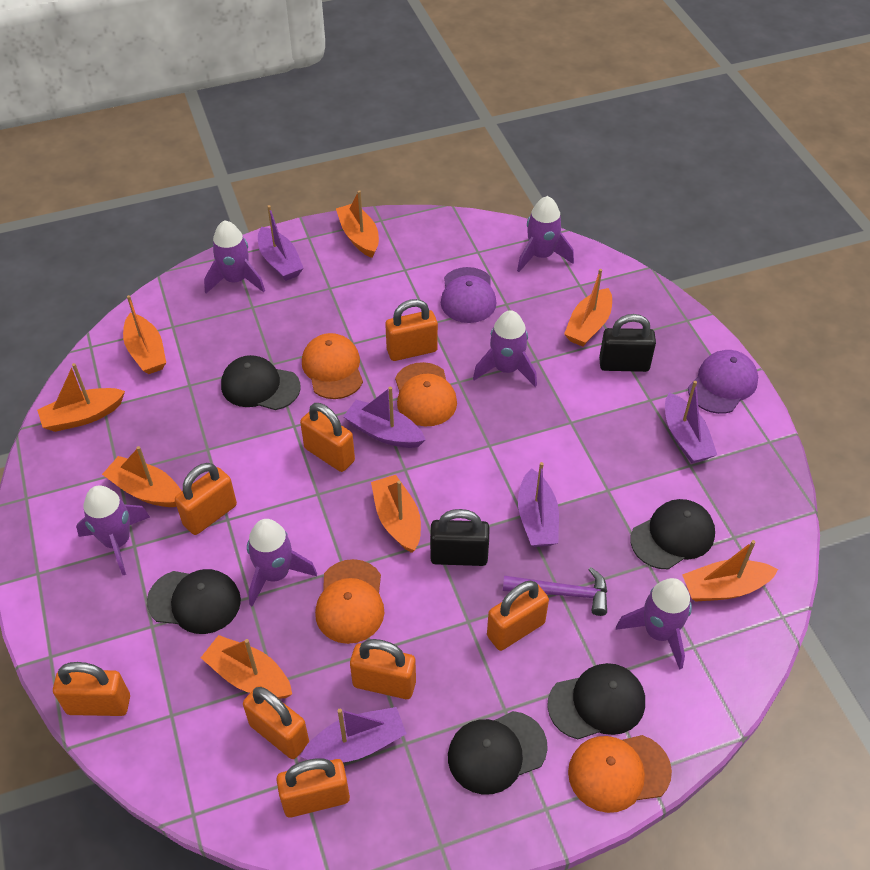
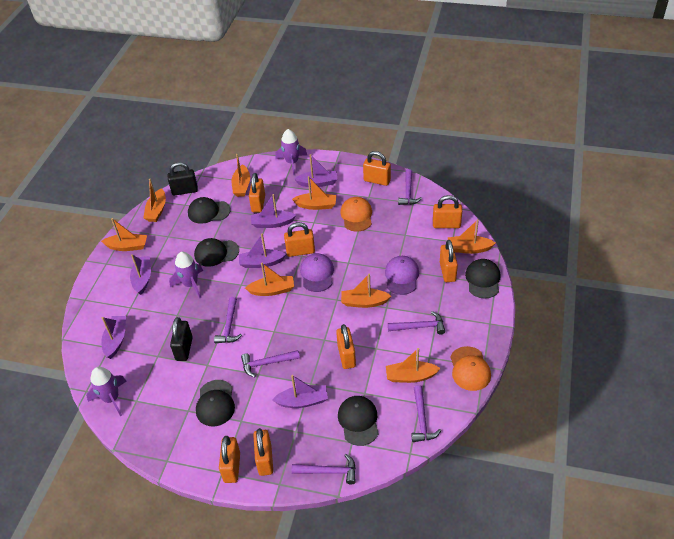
orange cap: [302,333,363,399] [315,559,384,644] [395,362,457,427] [568,735,672,813] = 4 -> [340,197,372,232] [450,346,491,391] = 2
purple boat: [258,205,304,281] [300,707,407,762] [343,387,426,448] [518,462,559,547] [665,381,717,463] = 5 -> [101,316,126,359] [130,254,151,295] [239,234,286,268] [251,194,296,228] [272,375,328,408] [294,154,337,187] = 6
purple hammer: [503,567,607,616] = 1 -> [214,297,242,343] [241,350,300,377] [292,454,356,484] [388,311,445,335] [398,169,422,205] [412,385,441,442] = 6
purple rocket: [76,485,150,575] [204,220,265,293] [247,519,317,607] [473,310,537,387] [517,196,574,272] [616,578,692,670] = 6 -> [86,367,126,416] [169,252,203,298] [276,129,307,175] = 3

